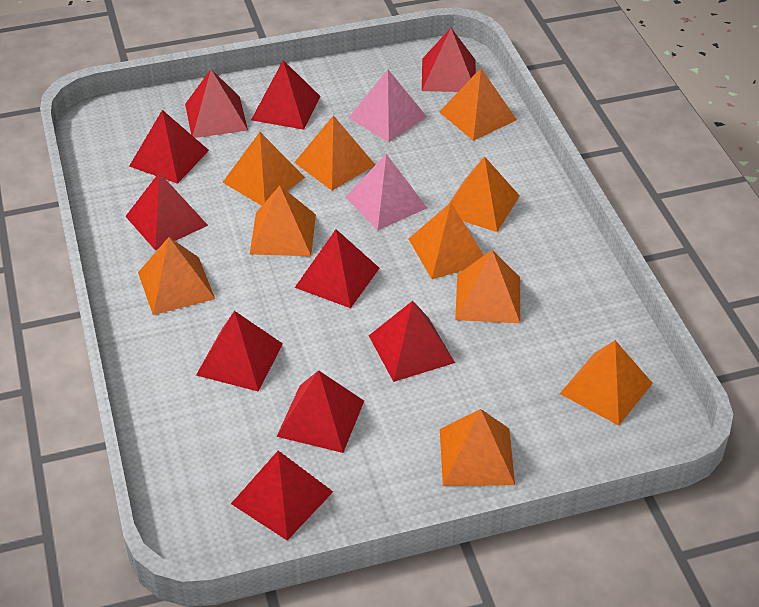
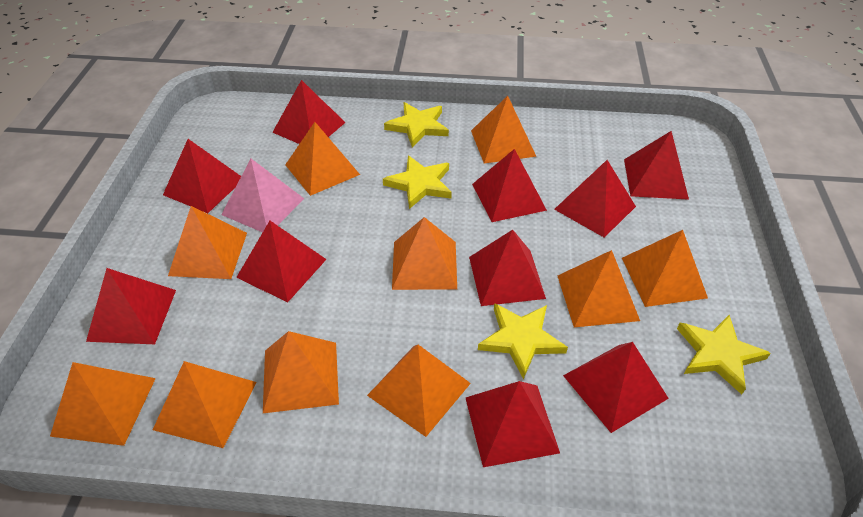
pink pyramid: [345,154,427,231] [349,70,427,142] = 2 -> [221,159,304,232] = 1
yellow star: none = 0 -> [383,156,452,209] [384,102,449,147] [478,303,568,379] [677,315,771,394] = 4

